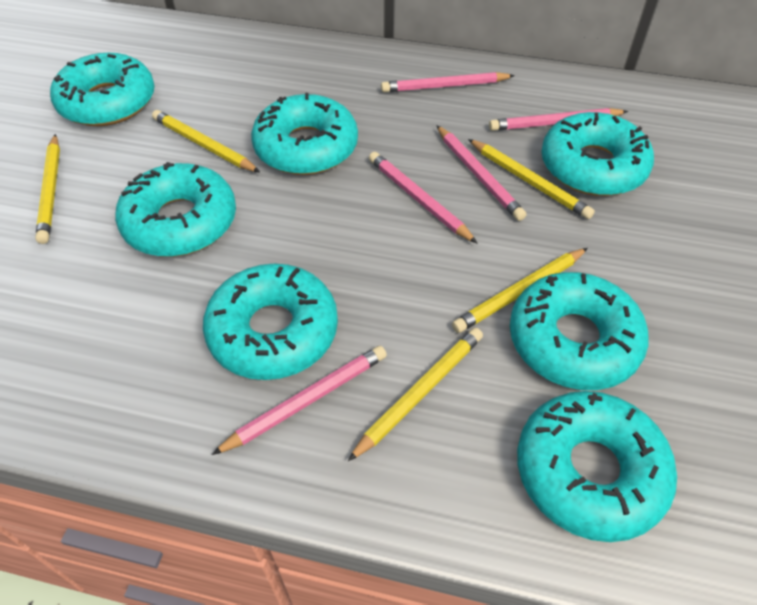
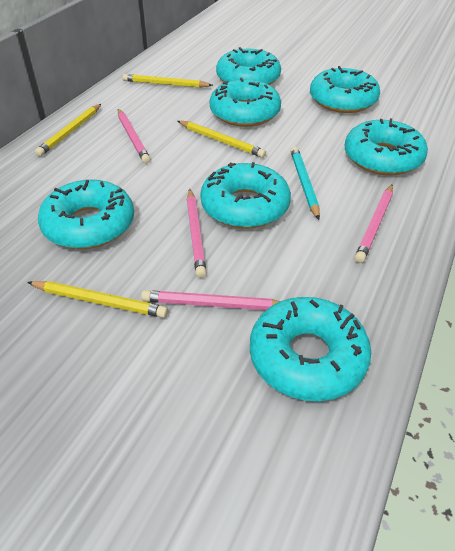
pink pencil: [212,346,387,455] [369,152,477,243] [381,72,515,92] [437,125,526,221] [489,108,628,131] = 5 -> [118,109,150,163] [141,290,280,310] [187,189,206,278] [355,184,393,263] = 4
turquoise pencil: none = 0 -> [290,146,320,220] = 1
yellow pencil: [35,134,60,244] [152,110,260,173] [348,328,483,461] [452,248,588,333] [468,139,595,219] = 5 -> [27,281,168,318] [35,104,101,156] [123,74,213,88] [178,121,266,158] = 4

